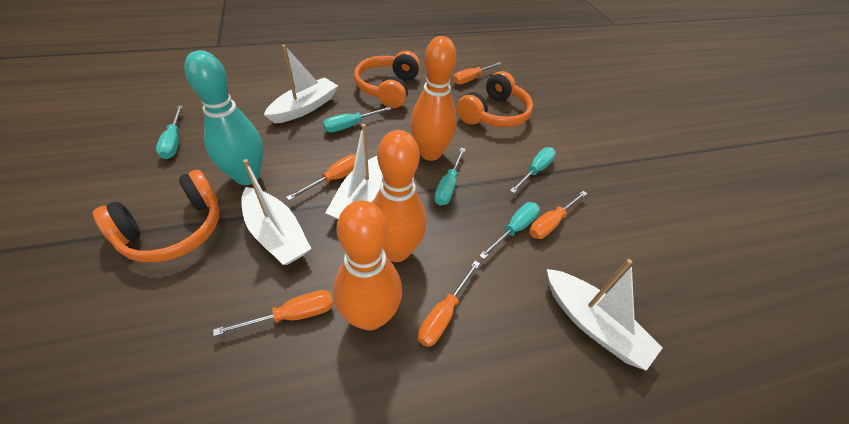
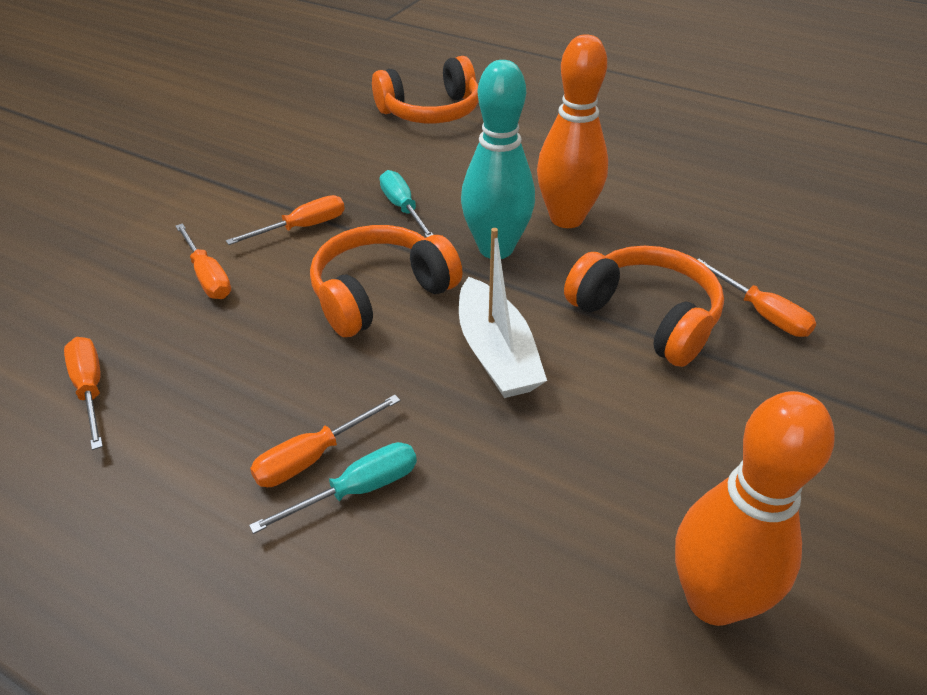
orange bowling pin: [333,200,402,331] [373,130,427,262] [410,36,457,161] = 3 -> [537,34,608,228] [675,391,835,626] = 2
turquoise screwdriver: [156,105,183,159] [323,106,393,132] [434,148,465,206] [479,202,540,259] [510,147,556,193] = 5 -> [249,442,417,534] [380,170,433,237] = 2
white boat: [241,159,311,265] [264,45,338,124] [325,124,383,219] [547,259,663,371] = 4 -> [459,228,547,398] = 1

